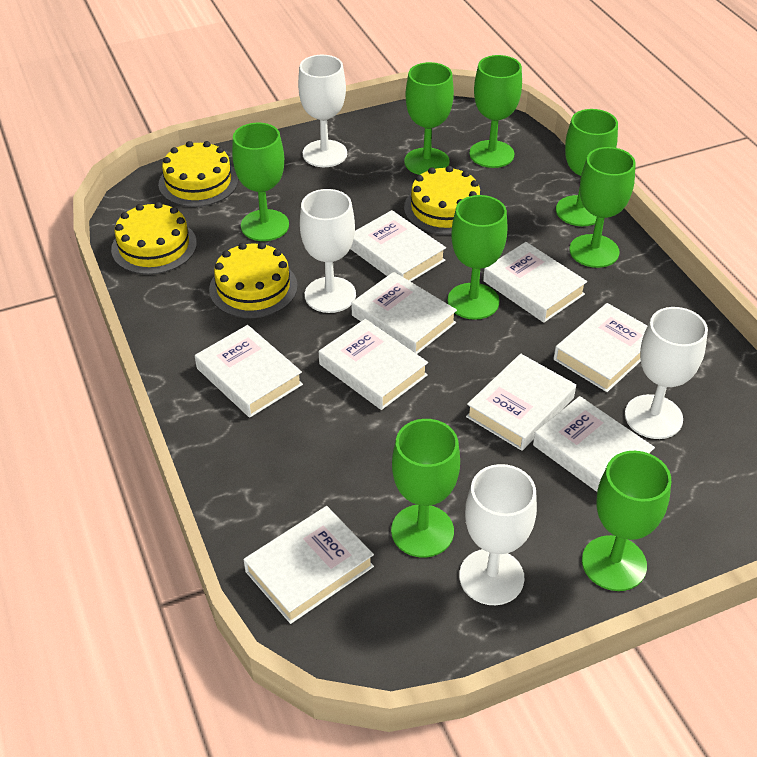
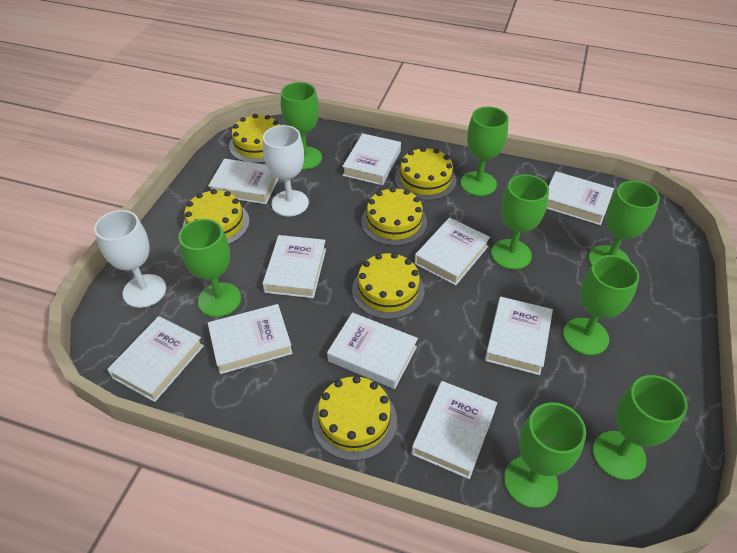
white book: [195,325,303,418] [243,506,374,624] [319,319,428,410] [350,210,446,282] [351,272,457,354] [466,354,576,451] [483,242,587,323] [533,396,655,492] [554,303,647,392] = 9 -> [107,316,204,402] [208,159,279,204] [208,304,293,374] [262,235,326,298] [327,312,418,389] [342,133,401,185] [411,381,497,479] [414,217,490,286] [485,297,553,375] [547,171,614,225] = 10
white goblet: [298,55,347,167] [300,189,356,313] [459,464,537,605] [625,307,708,439] = 4 -> [94,210,166,308] [263,125,309,217] = 2
yellow cake: [111,202,197,275] [158,141,238,207] [209,242,298,318] [404,166,480,235] = 4 -> [183,189,250,244] [229,114,280,163] [312,376,397,461] [352,253,424,319] [361,187,427,246] [395,147,456,200] = 6

